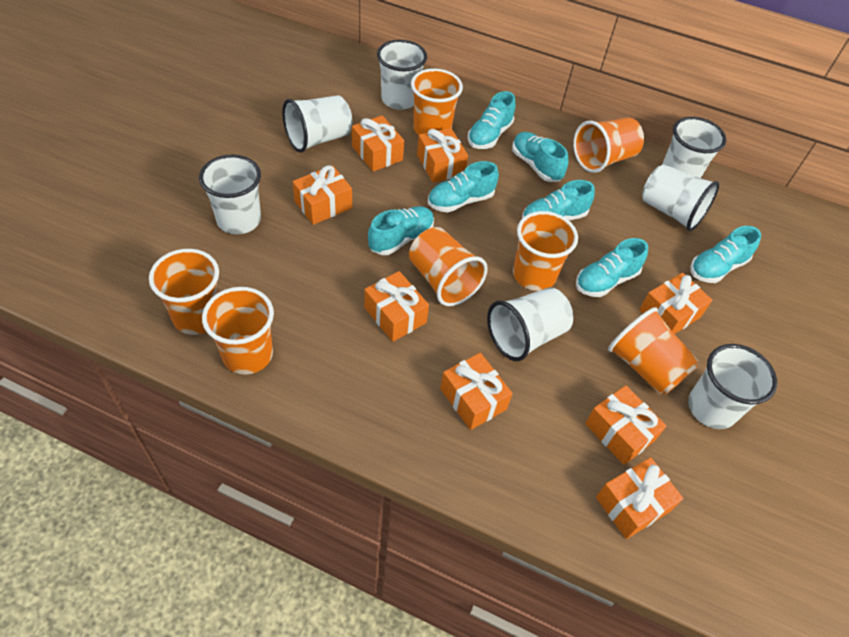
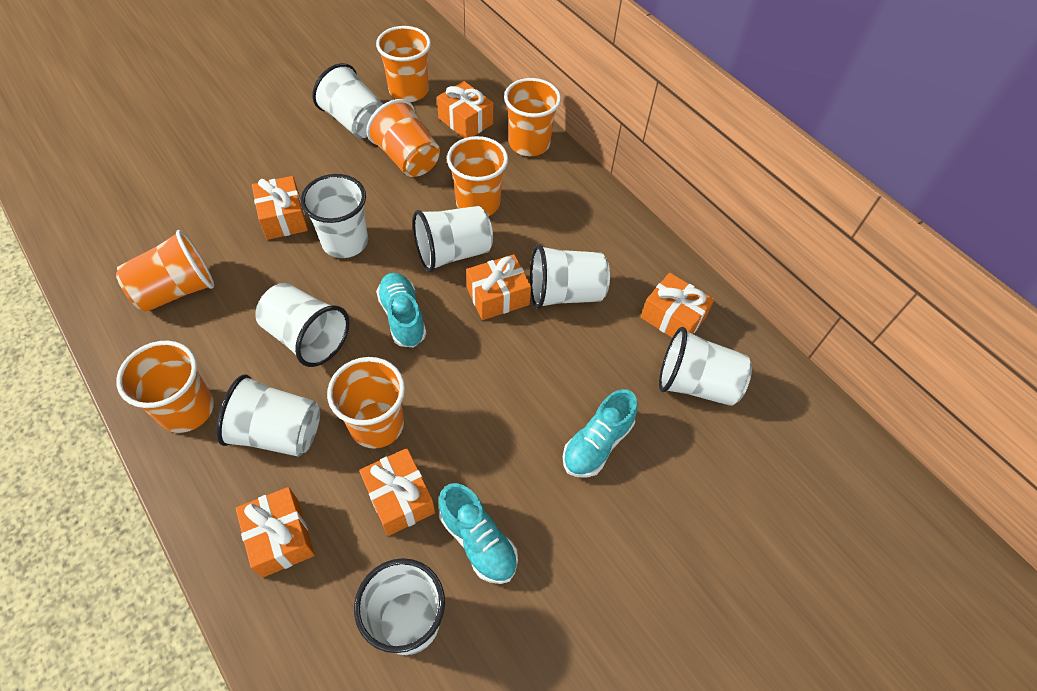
orange gift: [293,165,352,225] [352,116,404,172] [364,271,429,342] [417,128,468,182] [440,353,513,430] [585,385,666,465] [596,457,684,539] [639,273,712,334] = 8 -> [236,487,315,578] [252,176,308,240] [359,448,435,536] [437,81,493,138] [466,254,531,320] [641,273,714,338] = 6
turquoise shoe: [368,206,434,255] [428,161,499,212] [468,91,516,149] [512,132,568,182] [522,180,595,220] [576,238,648,297] [690,226,761,283] = 7 -> [376,273,426,347] [439,483,518,584] [563,389,638,478] = 3
white cup: [199,155,261,234] [282,95,352,153] [377,40,427,110] [487,287,573,361] [642,164,719,231] [663,117,726,178] [688,344,777,429] = 7 -> [216,374,320,457] [255,283,349,367] [301,174,368,258] [312,63,383,138] [354,558,445,655] [413,206,493,272] [530,244,610,309] [659,327,752,406] = 8

